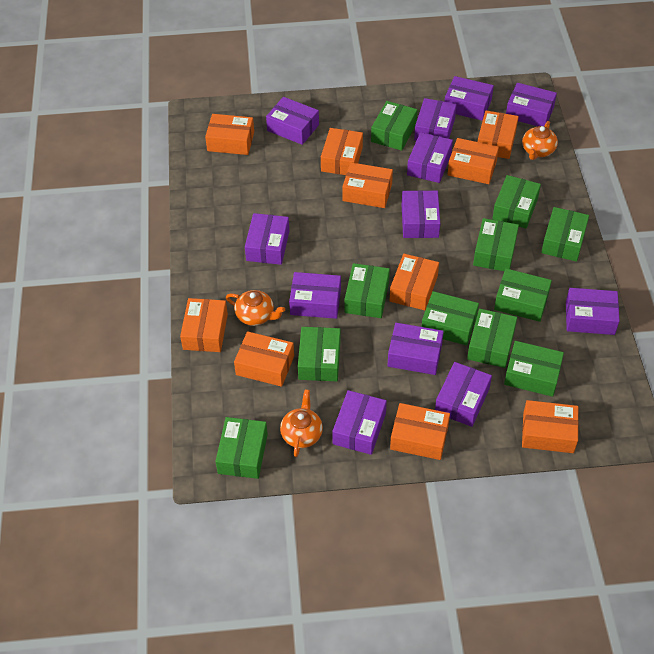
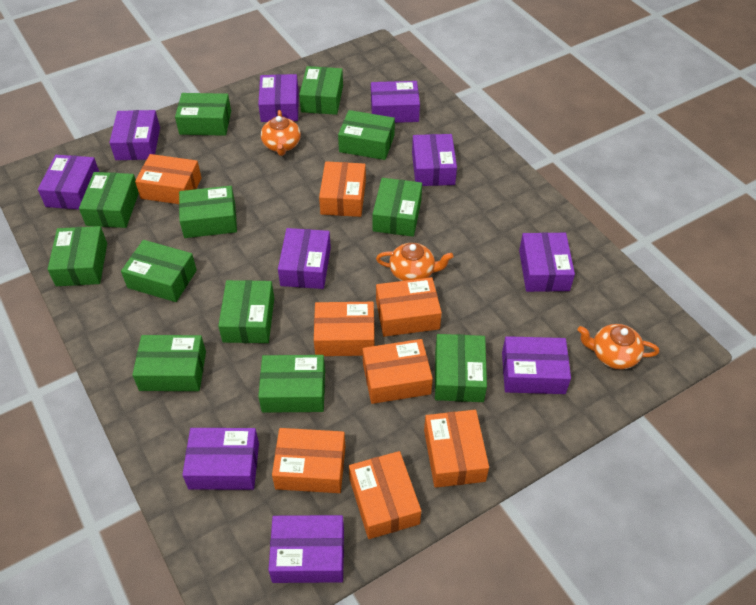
green box: [216,417,268,479] [298,327,340,381] [345,263,390,318] [371,101,417,151] [422,291,479,345] [467,309,517,368] [473,218,519,271] [492,175,541,229] [494,268,552,322] [504,341,564,397] [541,207,589,262] = 11 -> [48,226,107,286] [79,172,139,228] [121,240,197,302] [132,335,206,391] [175,93,231,136] [179,186,237,238] [218,280,274,343] [258,355,325,413] [299,66,343,115] [338,110,395,160] [372,178,422,237] [435,334,487,402] = 12
orange box: [180,298,228,352] [205,114,254,155] [234,331,294,387] [321,128,363,175] [342,162,393,208] [390,254,439,310] [390,403,450,460] [447,138,499,184] [478,110,519,159] [522,400,579,453] = 10 -> [135,154,201,204] [272,428,345,493] [314,302,374,356] [319,161,366,217] [349,451,421,539] [363,339,433,404] [376,277,442,337] [424,410,489,488] = 8
purple box: [245,213,289,265] [266,97,319,145] [289,272,341,319] [332,390,387,455] [388,323,444,375] [402,190,440,238] [407,132,453,183] [414,98,457,141] [435,362,492,427] [445,76,494,121] [506,83,557,126] [566,288,620,335] = 12 -> [38,155,99,210] [109,110,160,160] [182,428,259,490] [258,74,299,122] [268,515,344,583] [278,228,331,289] [371,81,420,123] [412,134,457,186] [502,336,571,394] [519,232,575,292] = 10

